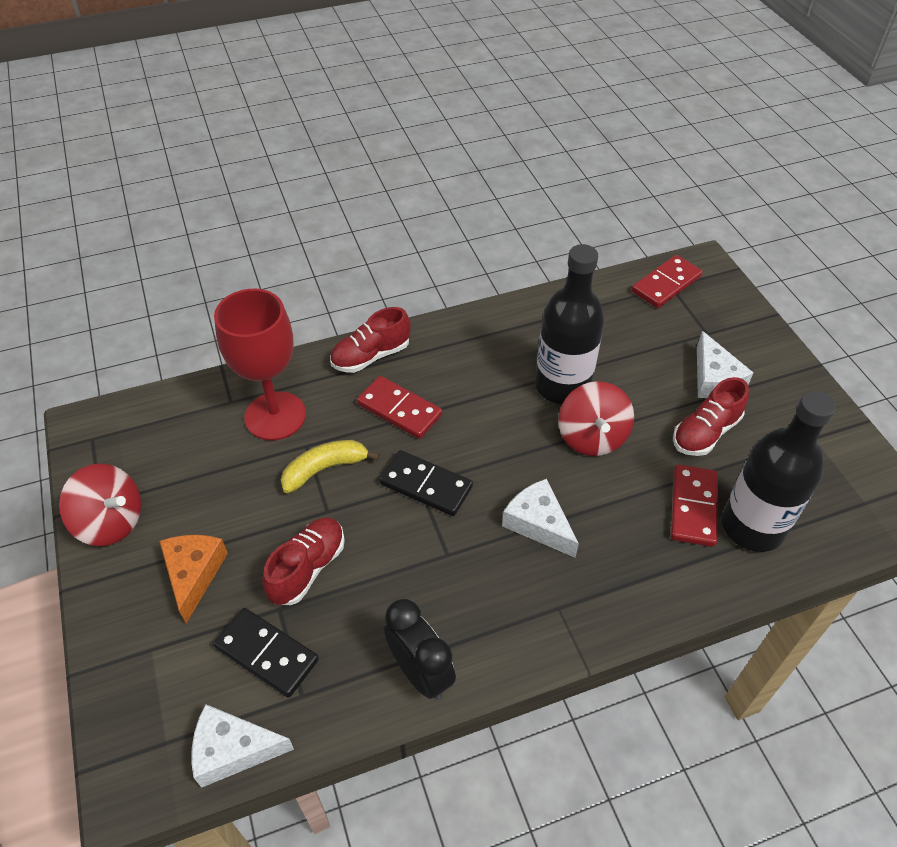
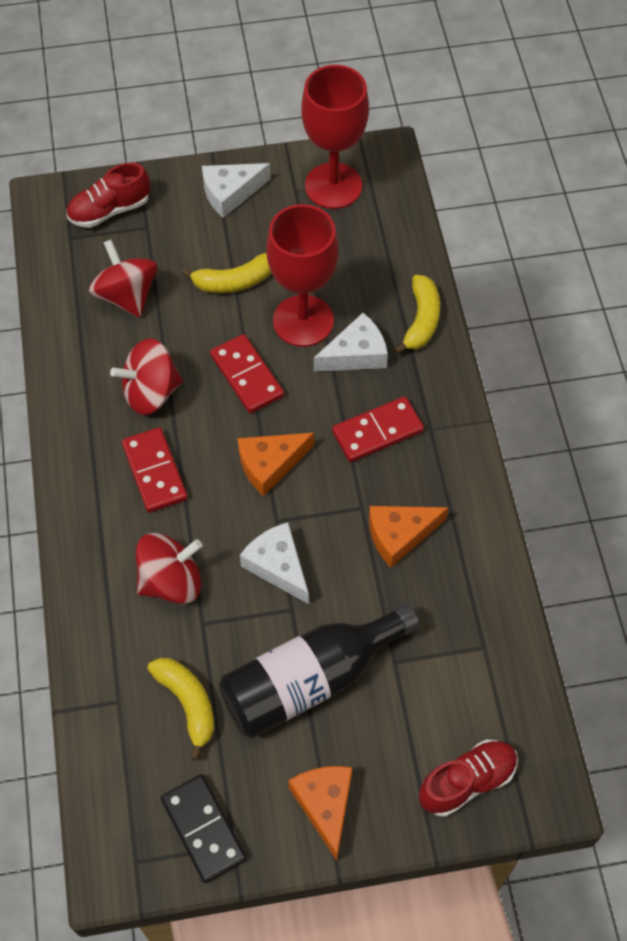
black bottle: [535,244,604,404] [722,391,836,552] = 2 -> [219,603,420,738] = 1
black clock: [384,599,456,700] = 1 -> none = 0
black domino: [213,608,319,698] [379,450,473,516] = 2 -> [161,774,247,883] = 1
orange cheese: [159,535,228,623] = 1 -> [238,433,314,496] [288,766,353,861] [369,506,449,567] = 3
red goblet: [214,289,306,440] = 1 -> [266,204,339,347] [301,65,369,209] = 2
red shoe: [262,517,345,605] [330,307,411,373] [673,377,749,456] = 3 -> [66,162,150,228] [419,739,518,817] = 2
red spinning top: [59,464,141,546] [558,381,634,456] = 2 -> [89,240,157,318] [110,338,183,415] [136,533,203,604] = 3
yellow banana: [281,440,380,493] = 1 -> [148,658,214,760] [181,253,271,293] [394,275,440,354] = 3

